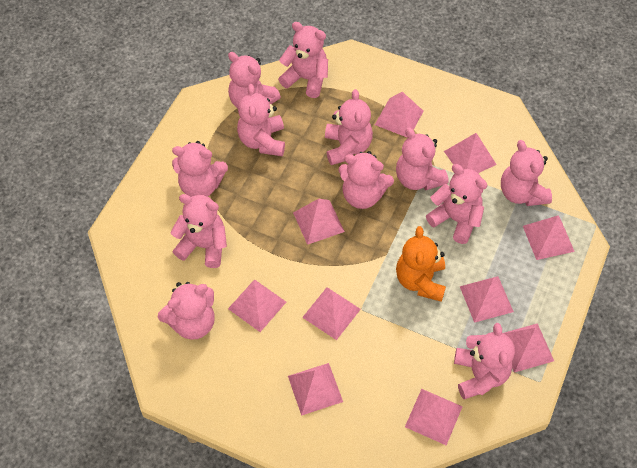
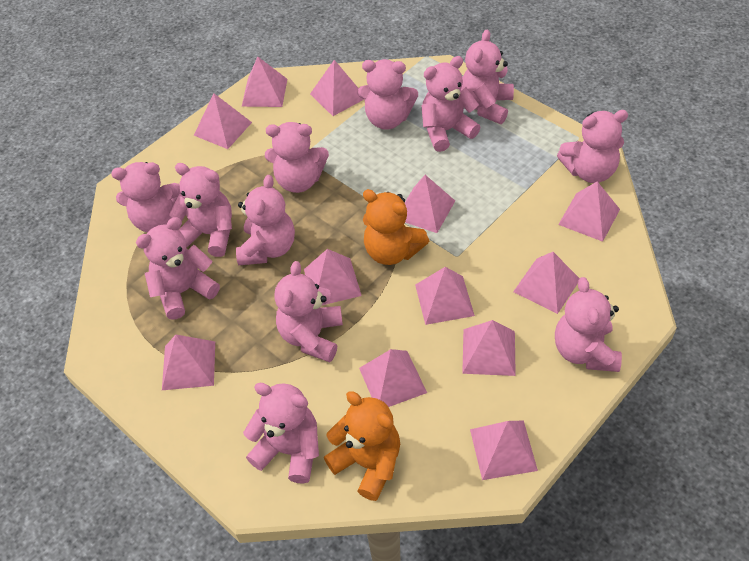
orange teddy bear: [396,226,446,302] = 1 -> [324,391,400,501] [363,189,429,265] = 2
pink pyramid: [228,279,286,332] [288,363,343,416] [293,199,345,245] [302,287,361,340] [375,92,423,138] [405,389,463,446] [444,133,497,173] [460,276,514,323] [503,323,554,373] [523,216,575,260] = 10 -> [162,335,215,390] [194,93,252,149] [242,57,287,107] [304,249,362,306] [310,60,364,116] [359,349,427,407] [405,175,455,233] [415,267,475,325] [462,320,516,376] [470,421,538,480] [513,252,580,314] [558,181,620,242] = 12

